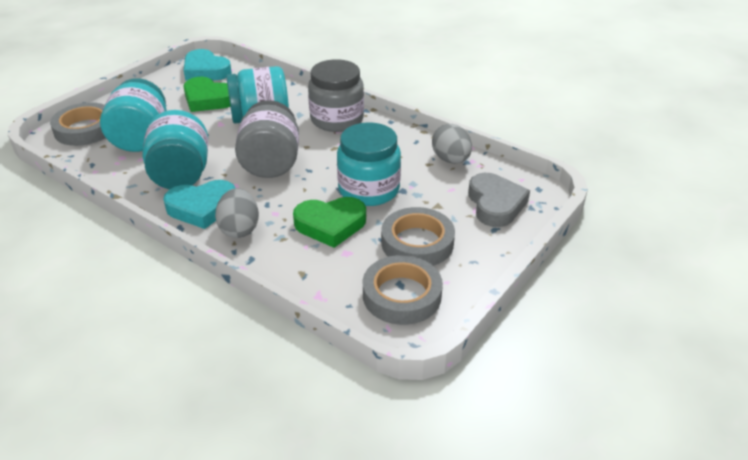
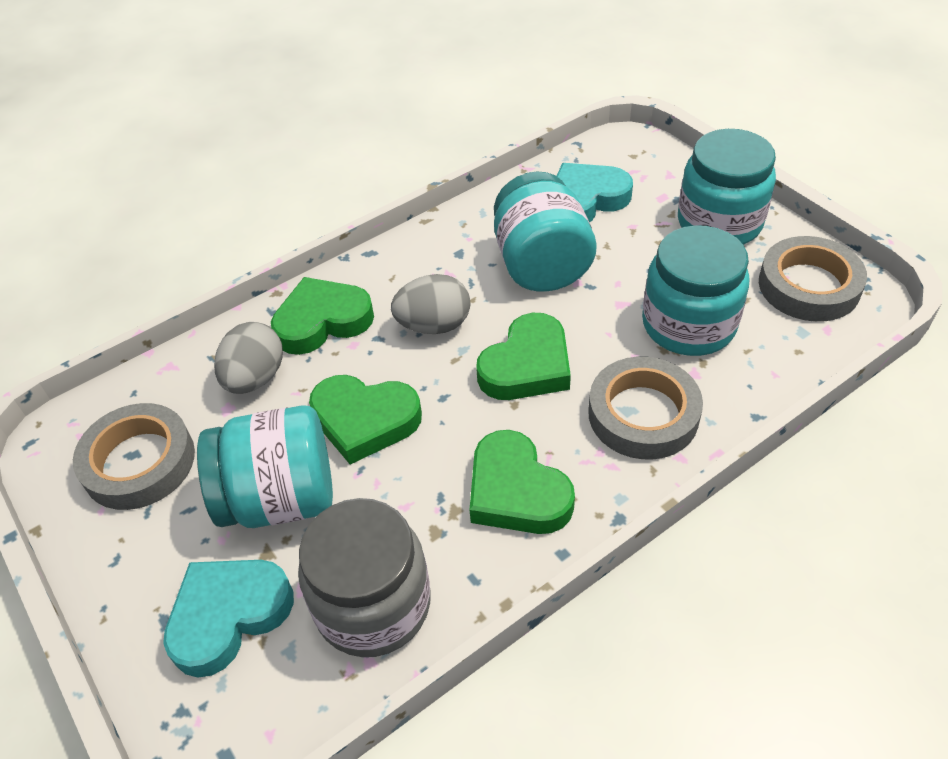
green heart: [183,77,230,112] [293,197,366,248] = 2 -> [271,277,374,355] [309,375,422,464] [470,430,575,534] [476,313,571,400] = 4
grey heart: [468,173,530,227] = 1 -> none = 0
grey jar: [235,100,299,178] [308,59,364,132] = 2 -> [298,498,431,657] = 1

